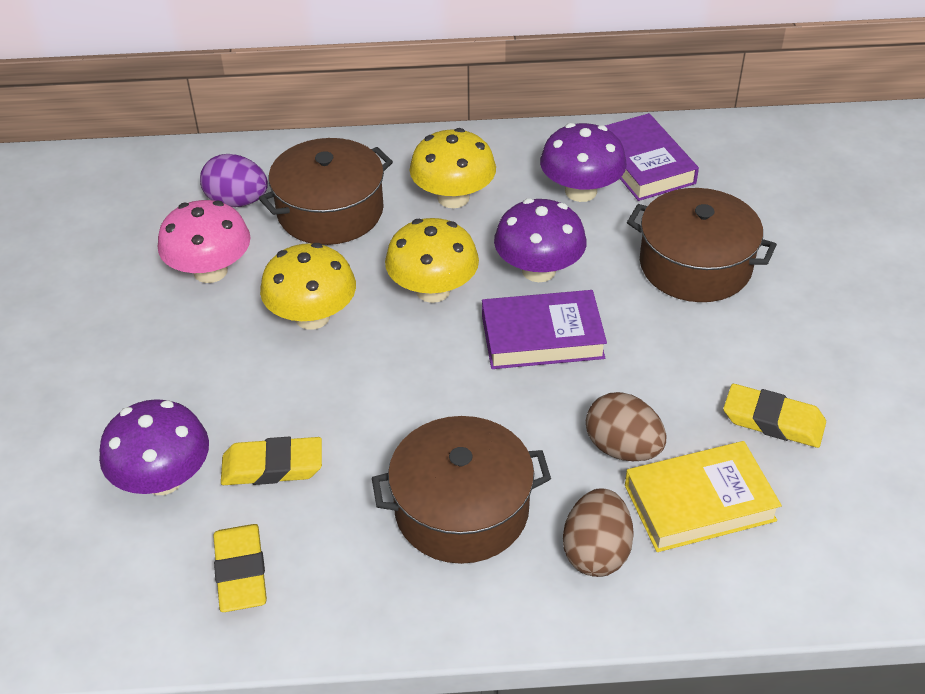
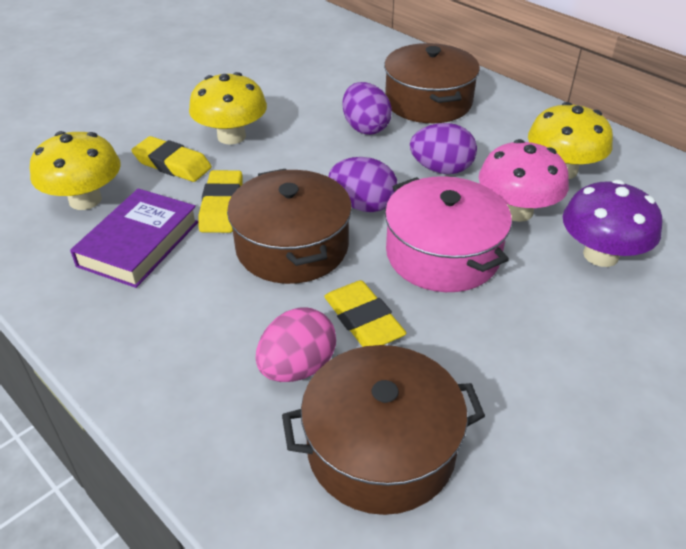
brown egg: [563,488,634,577] [586,392,666,461] = 2 -> none = 0
pink egg: none = 0 -> [256,308,336,382] = 1
pink pot: none = 0 -> [385,176,512,292] = 1
purple book: [482,290,607,369] [605,113,699,201] = 2 -> [70,188,198,288] = 1
purple egg: [200,154,268,207] = 1 -> [329,157,398,212] [342,82,392,135] [410,123,477,174] = 3
purple mushroom: [99,399,209,495] [494,199,586,282] [540,123,627,202] = 3 -> [563,180,663,267] = 1
yellow book: [625,441,782,552] = 1 -> none = 0

